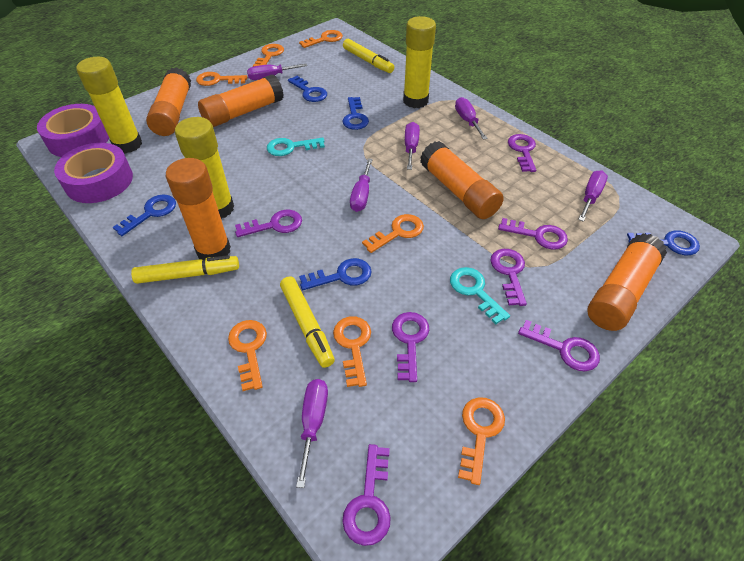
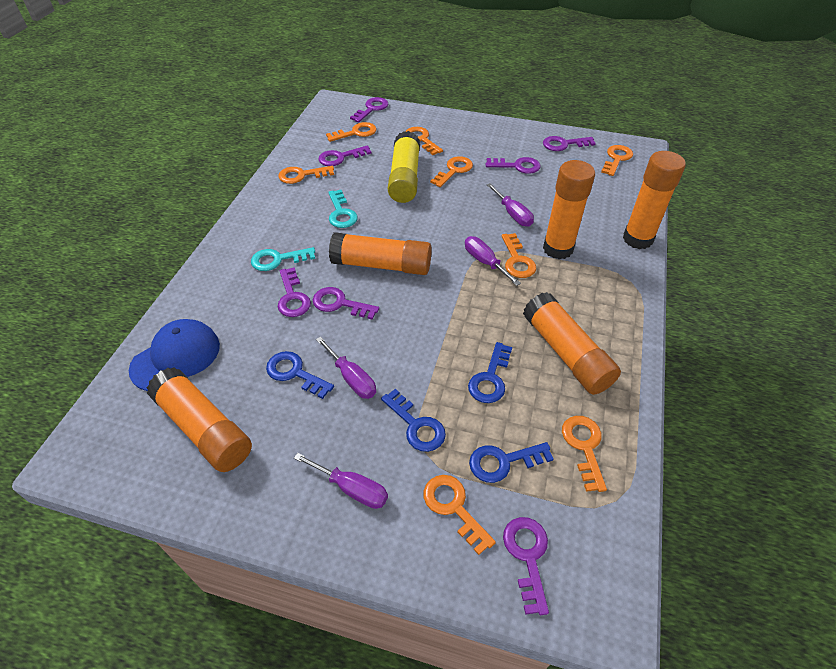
blue cap: none = 0 -> [129,319,220,391] = 1
blue key: [113,194,176,236] [288,76,327,102] [299,258,372,290] [342,97,369,130] [627,230,700,255] = 5 -> [266,351,334,399] [381,389,446,452] [468,342,512,403] [469,442,554,483] = 4
orange key: [196,72,247,86] [228,320,267,391] [253,44,284,67] [299,30,343,48] [333,316,371,387] [362,214,424,253] [458,397,505,485] = 7 -> [278,166,334,184] [326,122,377,142] [405,127,443,155] [423,475,496,555] [430,156,473,187] [501,233,536,278] [562,416,607,492] [601,145,633,176] = 8
purple screwdriver: [247,64,307,80] [296,379,328,488] [350,158,373,212] [405,122,420,170] [455,97,488,140] [578,170,608,222] = 6 -> [294,453,388,509] [316,336,376,399] [465,236,521,286] [487,183,534,227] = 4
purple tape: [37,104,109,157] [54,143,133,203] = 2 -> none = 0
yellow glue stick: [76,57,142,154] [175,117,234,219] [403,16,436,108] = 3 -> [388,131,420,203] = 1
yellow marker: [131,255,239,284] [280,276,335,368] [343,39,394,73] = 3 -> none = 0

